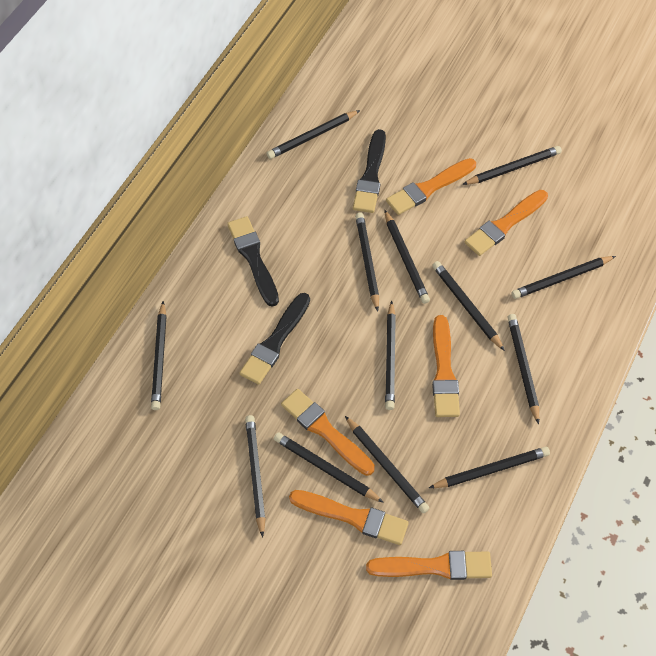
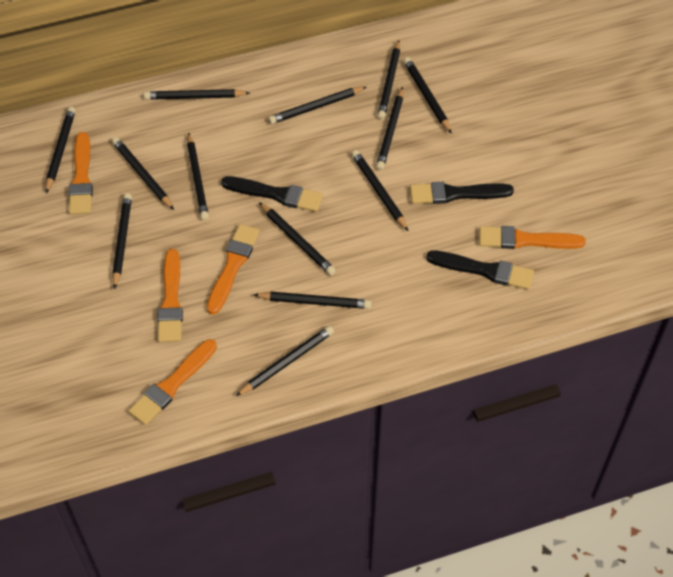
orange brush: [281,389,375,476] [289,490,409,545] [366,551,492,580] [386,158,476,215] [432,315,460,417] [465,190,548,256] = 6 -> [69,132,93,215] [129,339,217,425] [157,249,183,342] [206,224,260,315] [479,226,586,249] = 5

